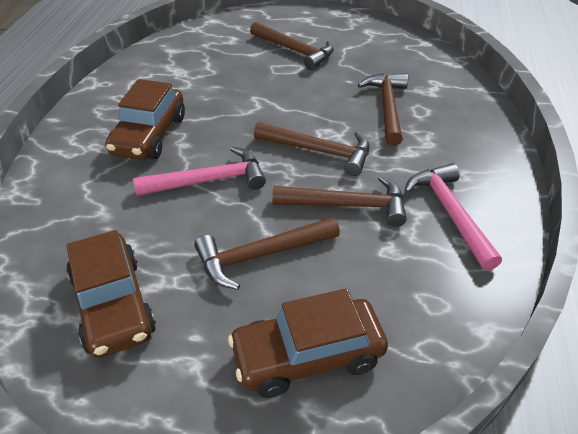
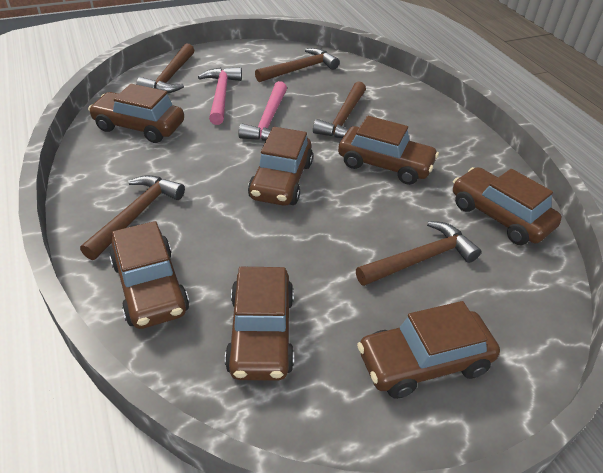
brown car: [66,230,156,358] [106,79,185,160] [228,288,388,398] = 3 -> [88,84,184,143] [109,221,189,329] [225,267,294,381] [248,127,313,206] [338,116,439,185] [357,301,500,399] [453,167,562,245] = 7

